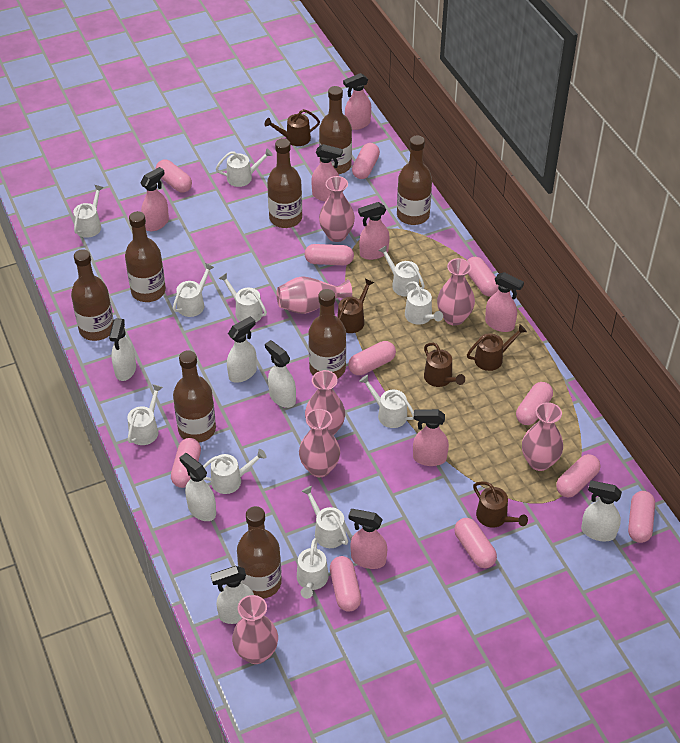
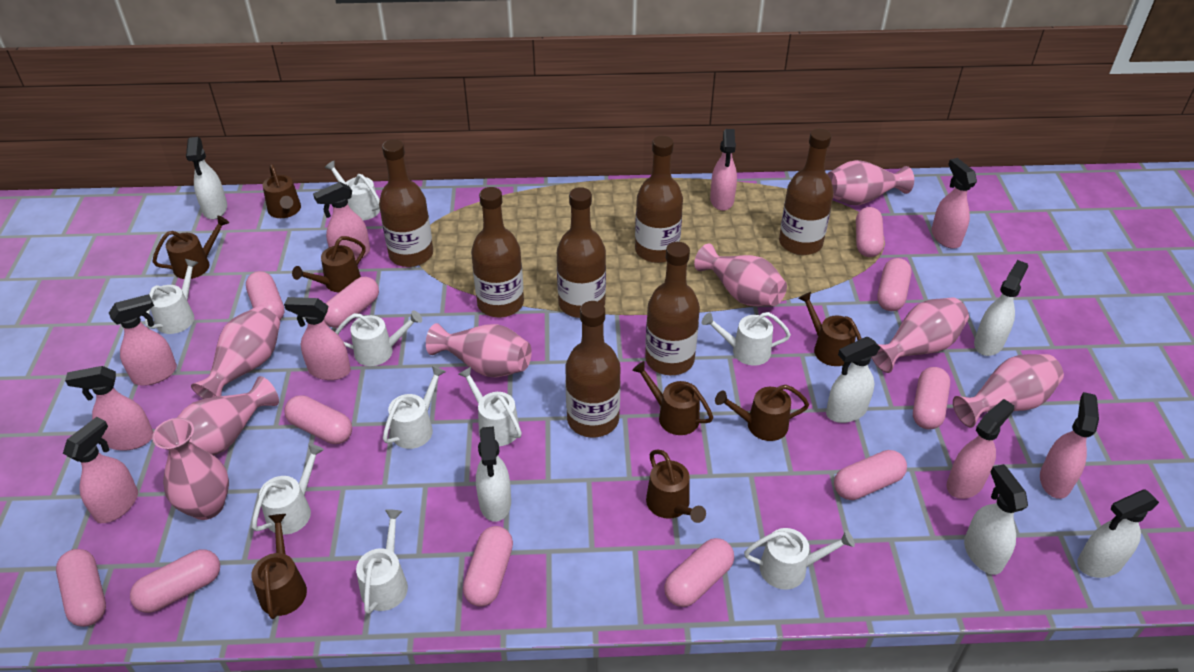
brown bottle: [71,249,113,341] [125,211,166,302] [173,350,216,443] [237,506,282,599] [267,139,302,228] [308,289,346,379] [319,86,352,174] [397,135,432,225] = 8 -> [379,140,433,267] [471,187,524,317] [557,187,606,318] [565,301,621,438] [635,136,683,263] [645,242,700,375] [779,128,834,255] = 7
brown watering can: [264,109,320,146] [337,278,374,333] [424,343,465,387] [467,324,527,371] [473,482,528,528] = 5 -> [152,215,229,279] [251,514,307,619] [262,164,301,218] [292,236,365,292] [632,361,713,435] [646,449,706,523] [715,385,809,441] [799,292,862,366] = 8
pink spray bottle: [140,167,169,231] [311,144,343,202] [343,73,371,130] [348,509,387,569] [358,202,390,260] [413,409,449,466] [485,272,524,332] = 7 -> [63,417,138,523] [65,366,153,451] [109,294,177,386] [284,297,351,380] [313,182,370,260] [710,129,737,211] [931,158,977,249] [947,399,1014,499] [1040,392,1099,499] = 9
pink vase: [232,595,278,664] [277,276,352,314] [299,409,340,477] [305,370,345,436] [319,176,355,242] [437,258,475,326] [522,402,563,471] = 7 -> [152,418,229,520] [177,376,279,456] [191,306,280,399] [426,323,532,378] [694,243,787,306] [827,160,914,205] [871,297,969,373] [953,354,1064,428] = 8
white watering can: [73,185,104,238] [127,384,163,445] [173,263,214,317] [203,449,266,494] [216,148,273,187] [218,273,267,323] [297,538,328,599] [301,486,348,548] [359,375,414,428] [378,245,425,297] [405,281,443,325] = 11 -> [145,259,199,334] [252,444,324,535] [324,160,380,220] [335,310,422,366] [356,509,408,614] [383,366,446,449] [458,367,522,446] [702,312,791,366] [744,528,855,590] = 9

